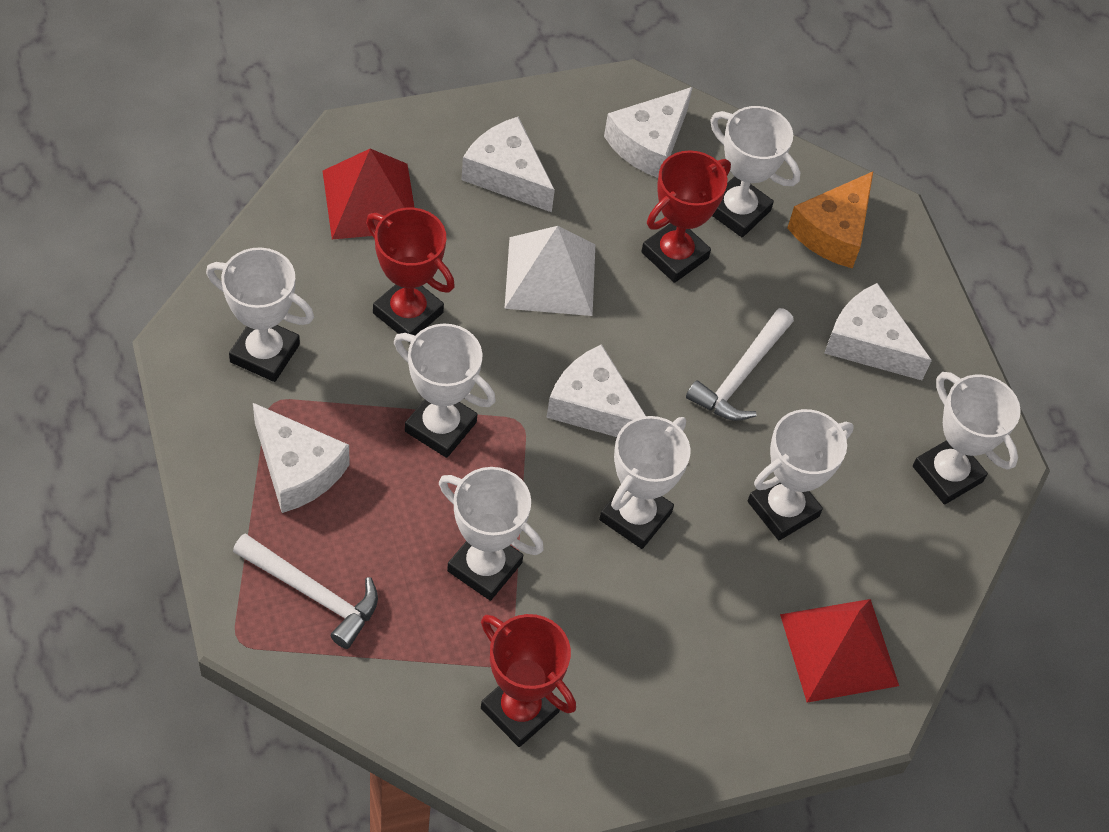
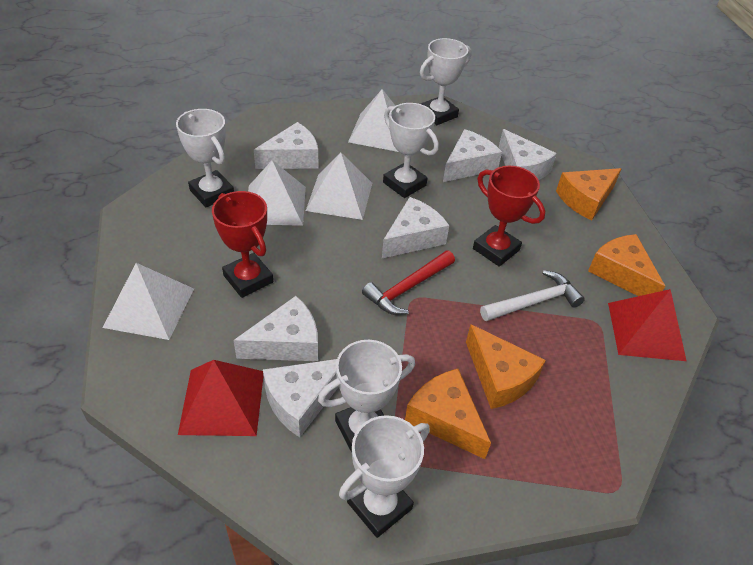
orange cheese: [787,172,873,268] = 1 -> [405,369,491,459] [466,324,546,409] [556,168,621,221] [588,234,665,296] = 4
red hammer: none = 0 -> [362,250,455,315] = 1
red trophy: [366,208,455,335] [481,614,576,747] [641,150,731,283] = 3 -> [212,191,273,298] [473,166,545,267] = 2
white cheese: [253,403,350,513] [461,116,555,212] [546,344,646,437] [604,87,693,178] [824,283,932,380] = 5 -> [233,296,318,361] [254,122,318,169] [263,359,339,437] [382,197,449,258] [443,129,502,182] [499,129,557,180] = 6
white hammer: [233,533,378,649] [686,308,794,421] = 2 -> [480,270,585,321] = 1
white pyramid: [504,226,595,316] = 1 -> [103,263,194,340] [248,160,306,226] [306,152,372,220] [348,89,399,152] = 4
white trophy: [206,247,314,382] [394,324,496,458] [439,467,544,601] [599,416,691,549] [710,106,800,237] [748,409,854,540] [913,372,1021,505] = 7 -> [176,109,234,207] [318,340,415,453] [339,415,430,538] [383,103,439,198] [420,38,472,125] = 5

